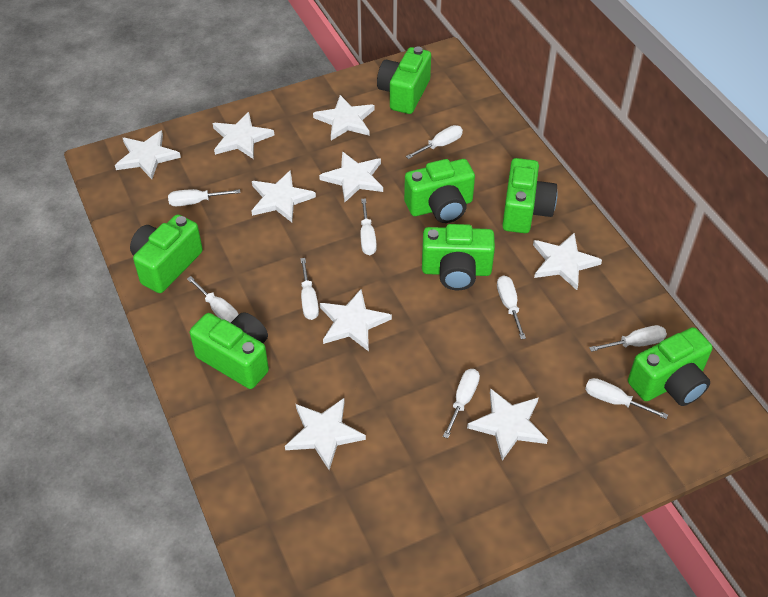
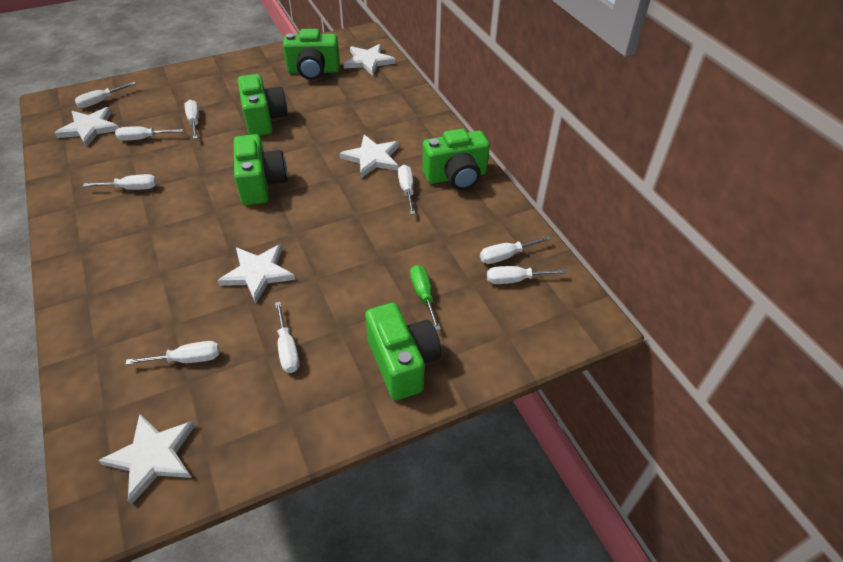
green camera: [130,214,203,293] [190,313,269,389] [377,47,431,114] [404,159,475,223] [422,224,495,290] [502,158,558,233] [628,327,713,406] = 7 -> [234,134,287,205] [238,74,288,136] [283,29,340,80] [365,303,441,400] [422,129,490,190] = 5
green screwdriver: none = 0 -> [410,265,441,330] = 1
white star: [115,130,181,179] [213,112,274,159] [251,170,316,222] [285,398,366,470] [313,95,374,141] [319,152,383,202] [320,289,392,351] [467,388,548,461] [533,233,602,290] = 9 -> [55,107,119,147] [98,414,195,505] [217,244,295,303] [340,135,399,178] [344,44,396,76] = 5

